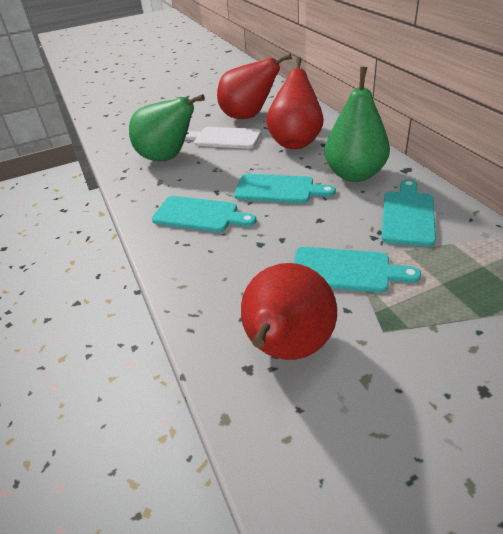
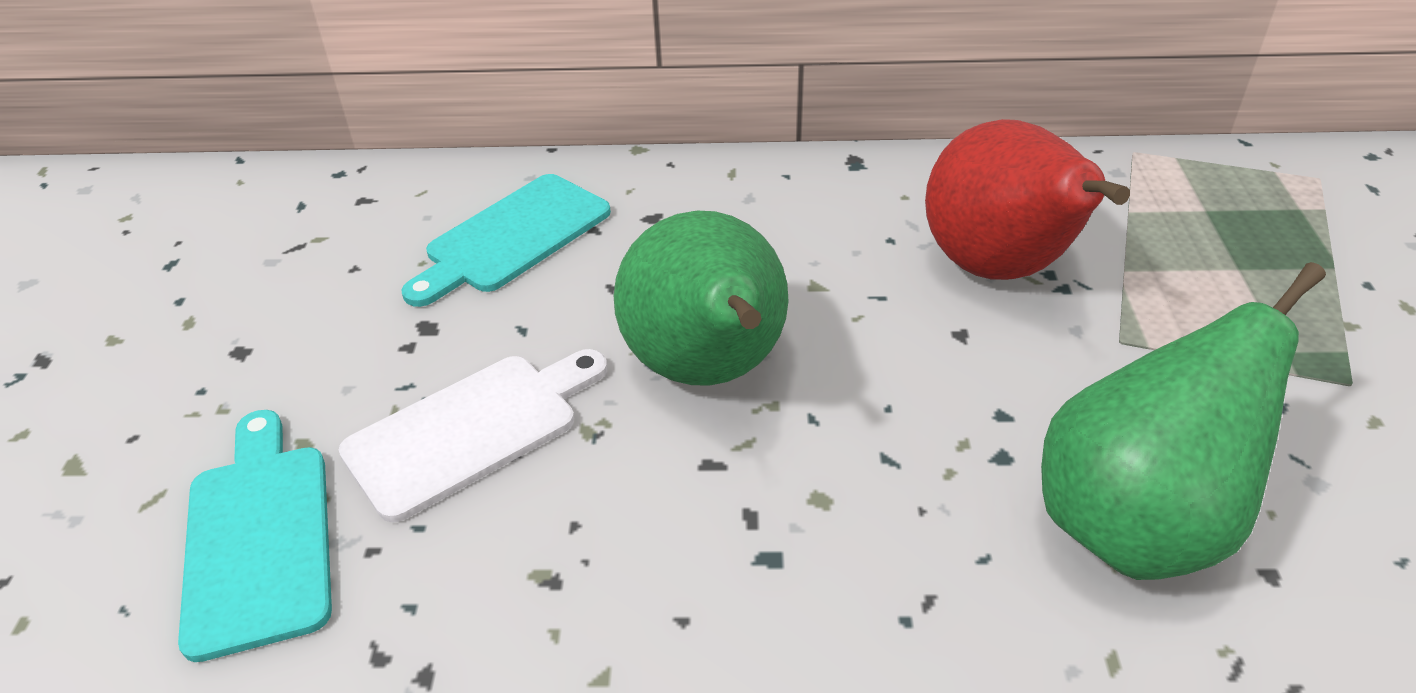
red pear: [217,54,292,119] [241,263,337,360] [266,57,323,149] = 3 -> [925,119,1130,280] = 1
turquoise cutting board: [152,196,256,232] [234,174,336,203] [294,247,421,293] [381,179,436,247] = 4 -> [178,410,332,662] [401,174,611,307] = 2

